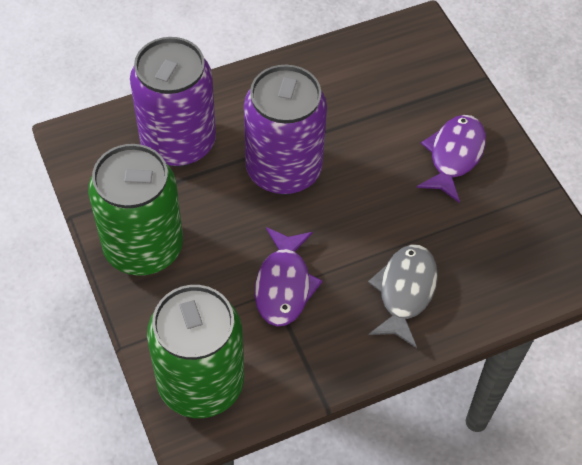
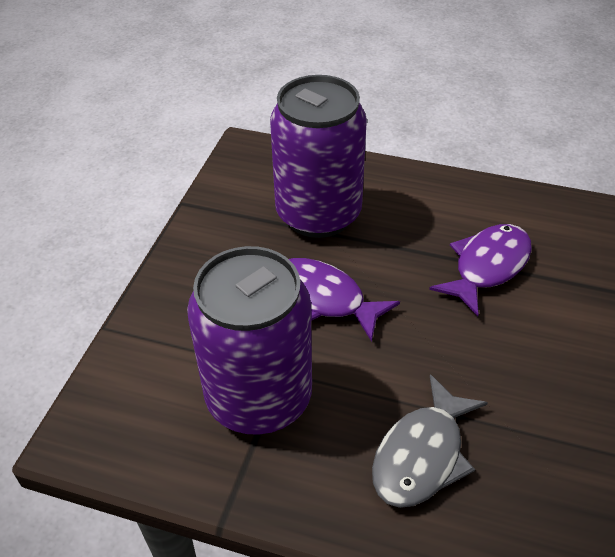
green can: [88,144,183,276] [147,285,244,418] = 2 -> none = 0

